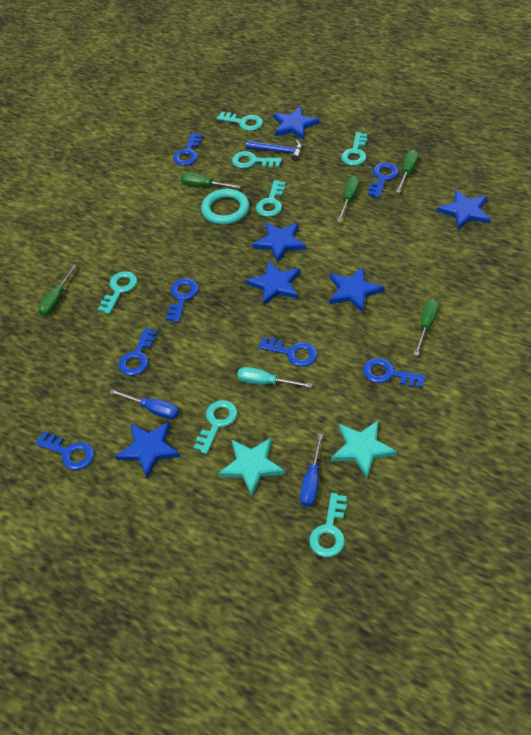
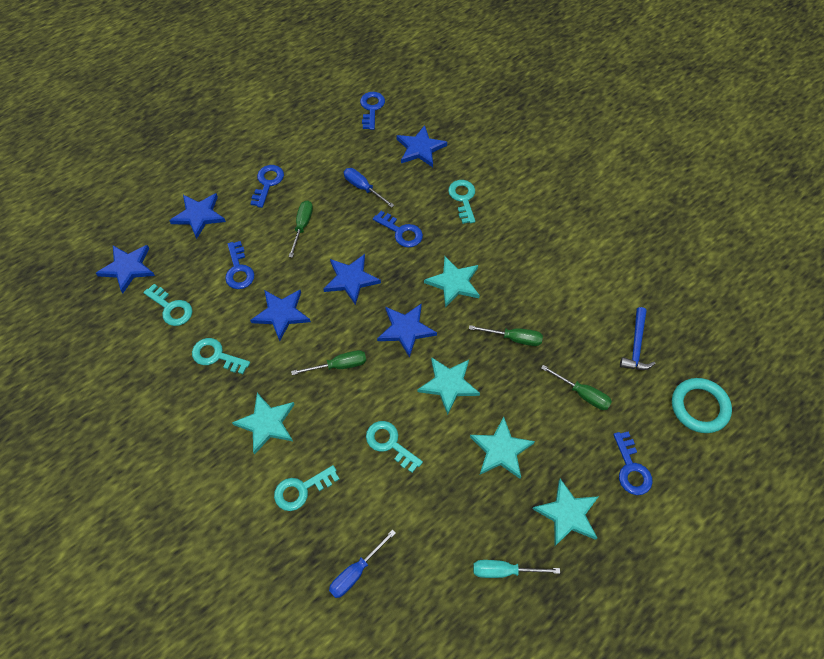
blue key: [35,432,94,470] [119,328,157,376] [166,278,199,322] [173,133,202,166] [258,337,318,367] [363,358,426,388] [368,163,399,198] = 7 -> [225,241,254,289] [250,165,284,208] [360,92,385,130] [373,211,423,247] [613,431,653,495] = 5
green screwdriver: [38,264,77,316] [181,173,241,189] [337,176,359,222] [396,150,419,193] [414,298,439,356] = 5 -> [288,200,313,258] [291,350,366,375] [469,325,543,346] [541,365,612,410] = 4
turquoise key: [98,271,137,314] [193,400,237,454] [217,112,263,131] [232,151,282,168] [256,180,285,217] [309,493,347,557] [341,132,367,166] = 7 -> [143,284,192,326] [192,338,250,374] [274,465,339,511] [366,421,423,473] [448,180,475,224] = 5
turquoise star: [218,438,285,496] [331,420,397,479] = 2 -> [232,393,295,455] [417,357,480,415] [424,257,480,308] [470,417,535,479] [533,479,599,546] = 5

